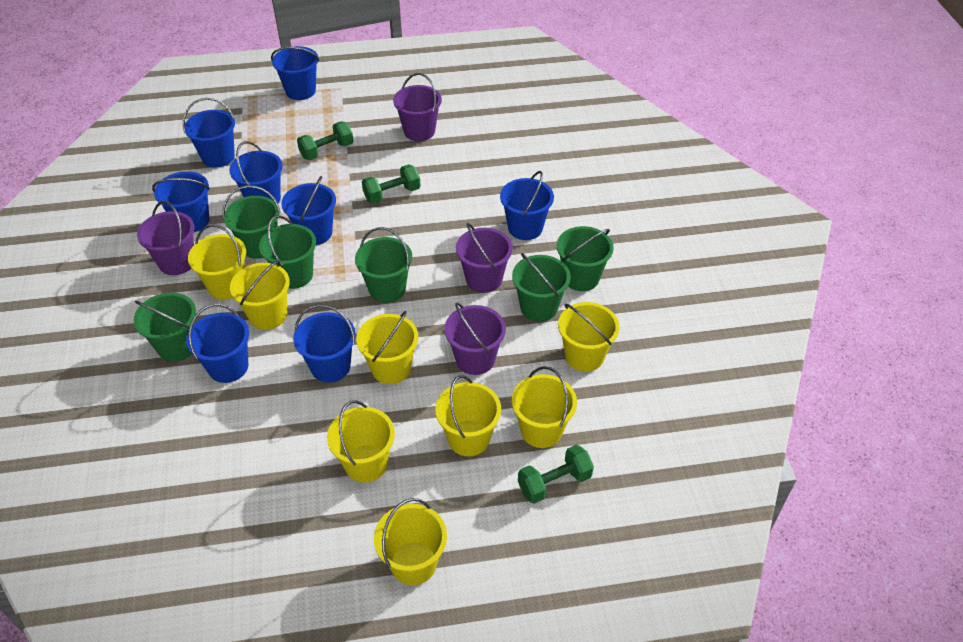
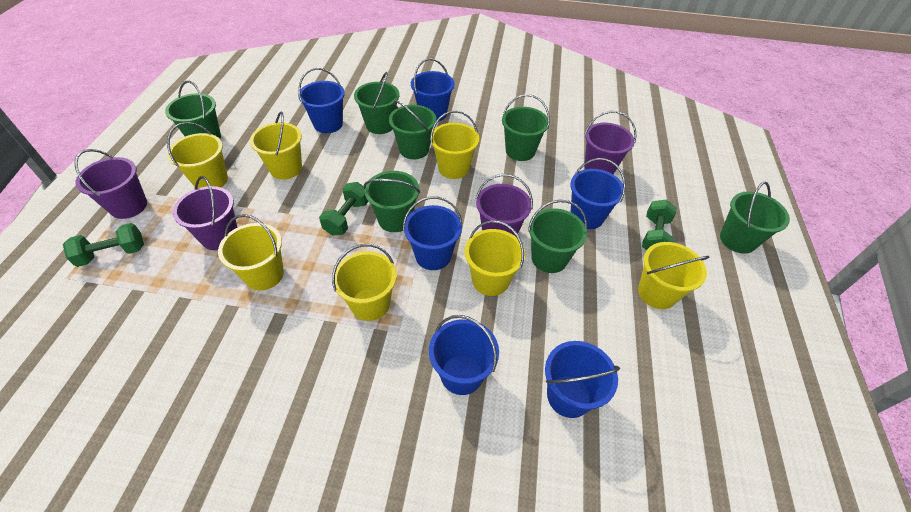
blue bucket: [152,171,210,232] [183,98,235,167] [186,304,249,383] [229,141,283,204] [271,46,319,100] [281,176,336,245] [293,304,356,383] [500,171,554,240] = 8 -> [298,68,345,133] [403,196,462,270] [411,58,455,121] [429,315,499,395] [545,341,620,418] [570,158,626,229] = 6
green bucket: [134,293,196,362] [223,185,281,259] [259,215,316,289] [355,227,412,303] [512,253,571,322] [557,226,613,291] = 6 -> [165,81,221,139] [354,72,400,134] [364,171,420,232] [389,100,436,159] [502,94,550,161] [528,200,587,273] [720,182,790,254] = 7
yellow bucket: [188,224,246,300] [230,260,290,330] [327,400,395,483] [356,311,418,384] [374,498,447,585] [435,375,501,456] [512,366,577,448] [558,302,620,372] = 8 -> [167,122,228,188] [218,214,284,291] [250,112,302,180] [332,244,397,321] [430,111,479,179] [465,220,525,296] [638,242,709,309] = 7

